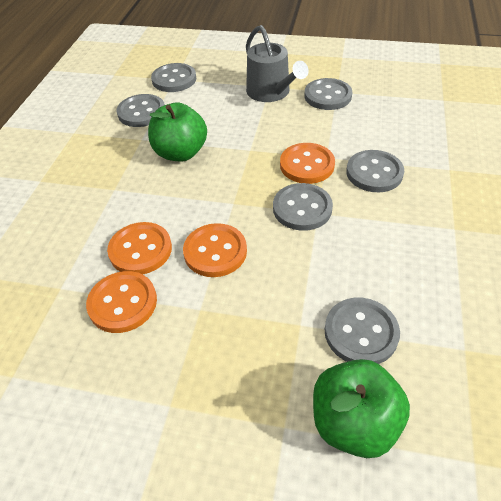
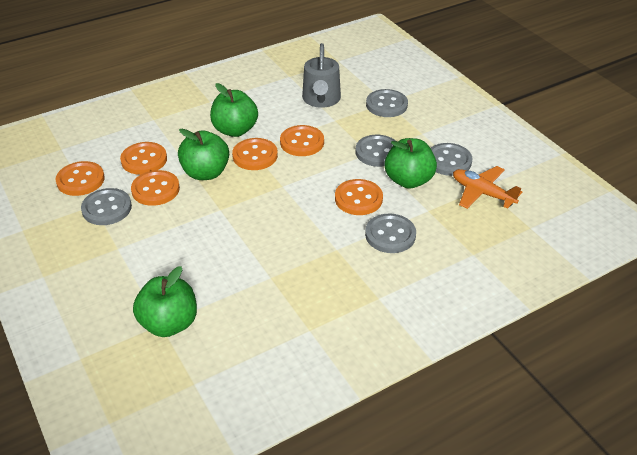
green apple: [148,102,207,162] [313,359,410,458] = 2 -> [133,266,197,337] [178,129,229,180] [210,83,258,137] [385,138,437,189] = 4
grey button: [117,94,165,127] [151,63,196,92] [273,183,333,231] [304,78,352,110] [325,298,400,364] [346,150,404,192] = 6 -> [81,188,132,225] [356,135,396,167] [365,214,416,253] [366,89,408,117] [431,143,472,176] = 5
orange button: [86,271,157,333] [107,222,172,274] [183,223,247,277] [280,143,335,184] = 4 -> [56,161,105,196] [120,142,167,175] [131,170,180,206] [232,138,278,170] [280,125,324,156] [335,179,383,215] = 6
orange plane: none = 0 -> [453,166,522,209] = 1

